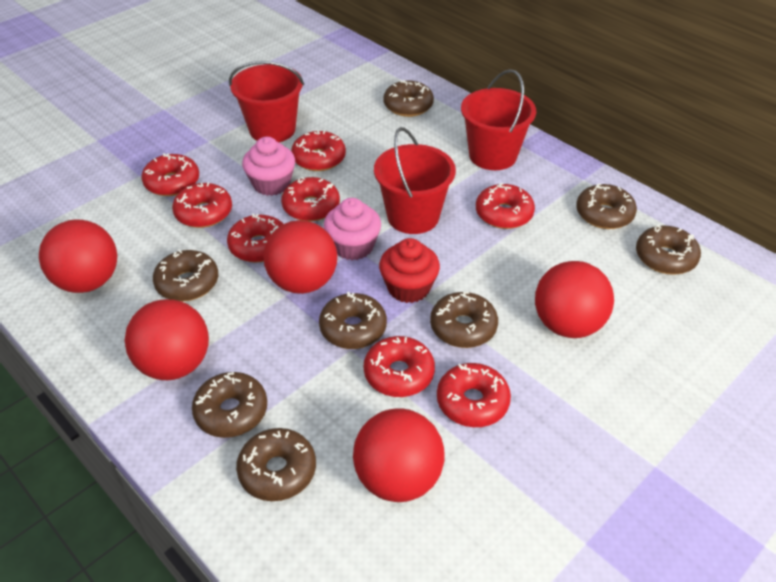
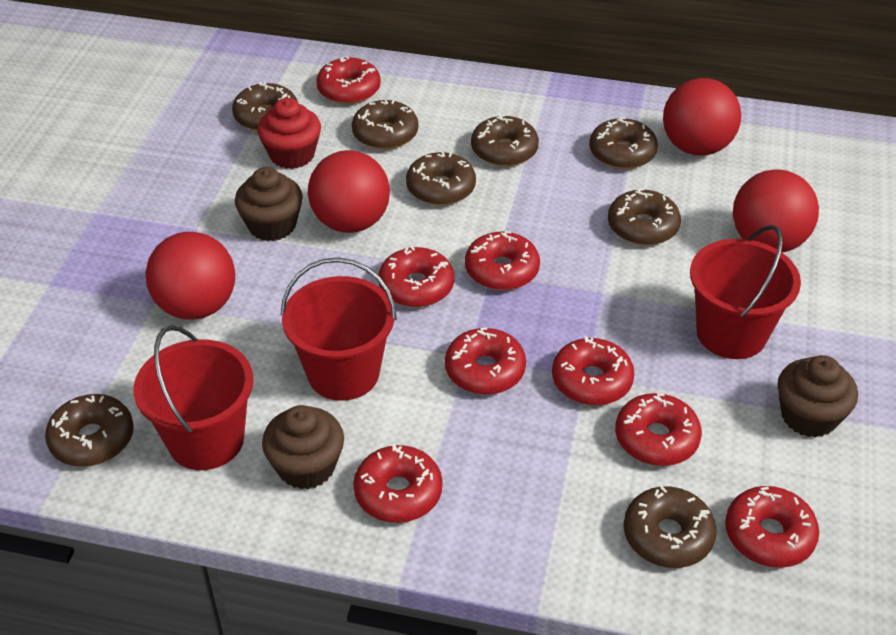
brown cupcake: none = 0 -> [235,167,303,241] [262,405,344,489] [778,355,858,438] = 3
pink cupcake: [242,137,295,196] [324,198,381,260] = 2 -> none = 0
red ball: [39,219,117,293] [124,299,209,380] [264,220,337,294] [353,408,444,502] [535,261,614,338] = 5 -> [145,232,235,319] [308,150,390,233] [663,78,741,156] [733,169,819,252] = 4

